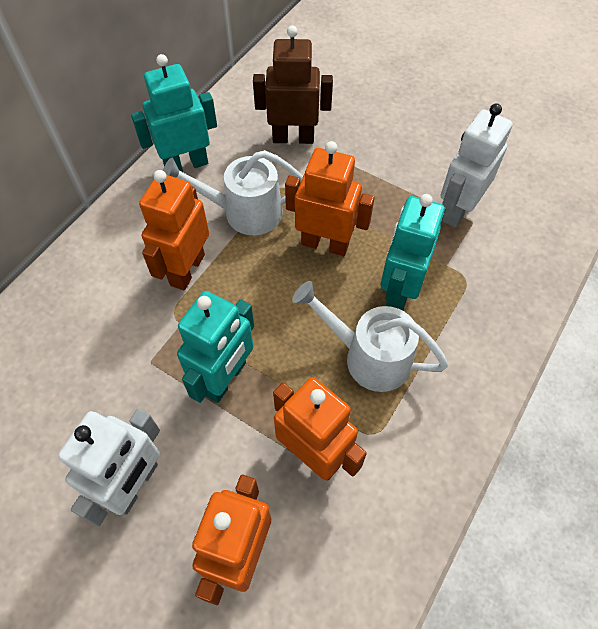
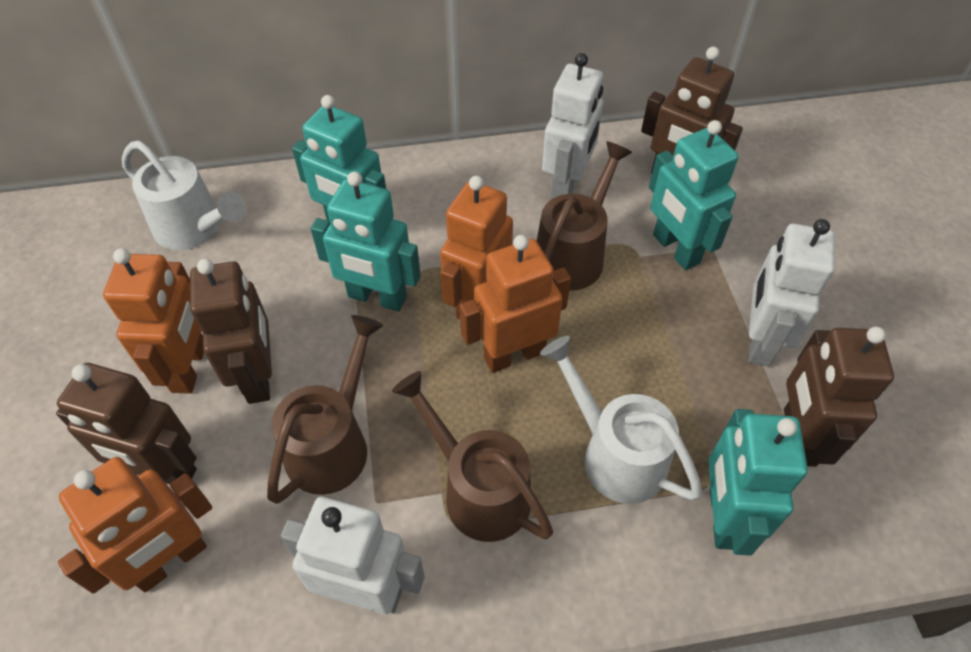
brown robot: [253,25,333,144] = 1 -> [56,363,197,484] [190,259,272,404] [641,47,743,174] [784,326,894,467] = 4
brown watering can: none = 0 -> [267,315,383,504] [392,371,553,542] [537,141,632,290] = 3
turquoise robot: [131,54,217,172] [177,291,254,403] [381,194,445,311] = 3 -> [292,95,386,221] [310,172,421,312] [649,120,739,270] [708,409,808,556] = 4
white robot: [58,409,160,527] [441,103,513,228] = 2 -> [281,497,425,614] [542,53,603,200] [748,219,835,367] = 3

